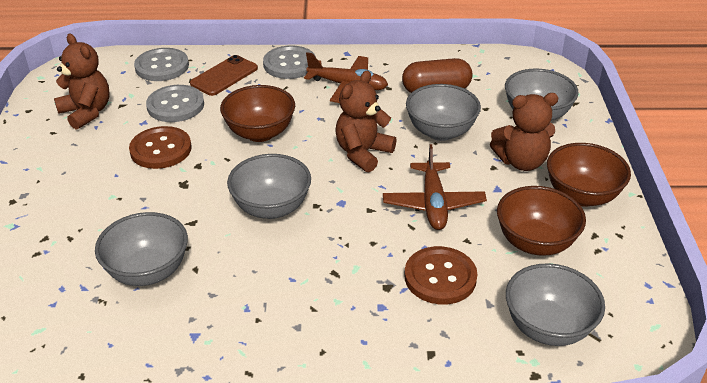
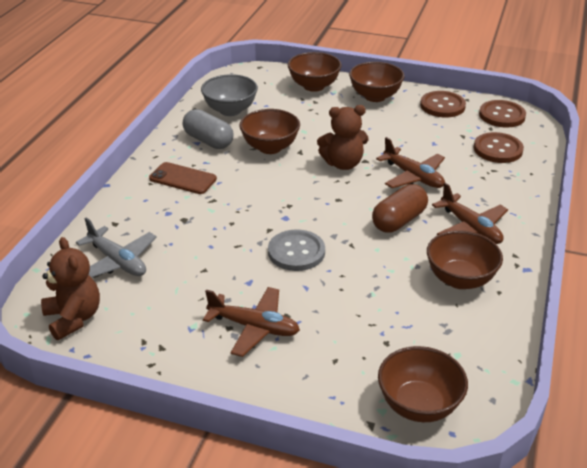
brown bowl: [220,85,295,142] [497,186,586,256] [547,143,631,207] = 3 -> [239,109,300,154] [288,52,342,92] [349,62,405,102] [378,346,468,422] [427,230,503,289] = 5
brown button: [129,126,192,169] [404,246,478,304] = 2 -> [420,91,466,117] [474,132,524,163] [479,100,526,128] = 3
brown plane: [304,52,388,103] [383,144,487,230] = 2 -> [203,287,300,357] [376,137,445,188] [432,183,508,244] = 3
brown teddy bear: [54,34,110,130] [335,71,397,172] [490,93,558,171] = 3 -> [41,237,100,340] [317,105,369,170] = 2
grey bowl: [95,212,188,286] [227,154,311,219] [406,84,481,141] [505,69,579,121] [506,263,605,346] = 5 -> [201,74,258,116] = 1
grey button: [134,48,189,81] [146,85,204,122] [263,45,316,79] = 3 -> [268,229,325,271] = 1
grey capsule: none = 0 -> [183,109,234,149] = 1
grey plane: none = 0 -> [76,217,157,278] = 1

